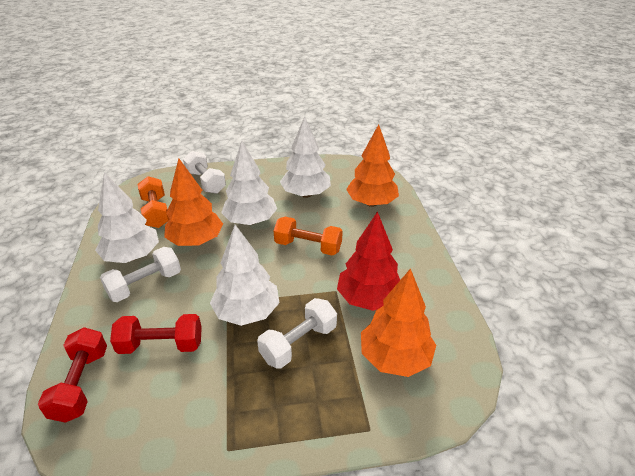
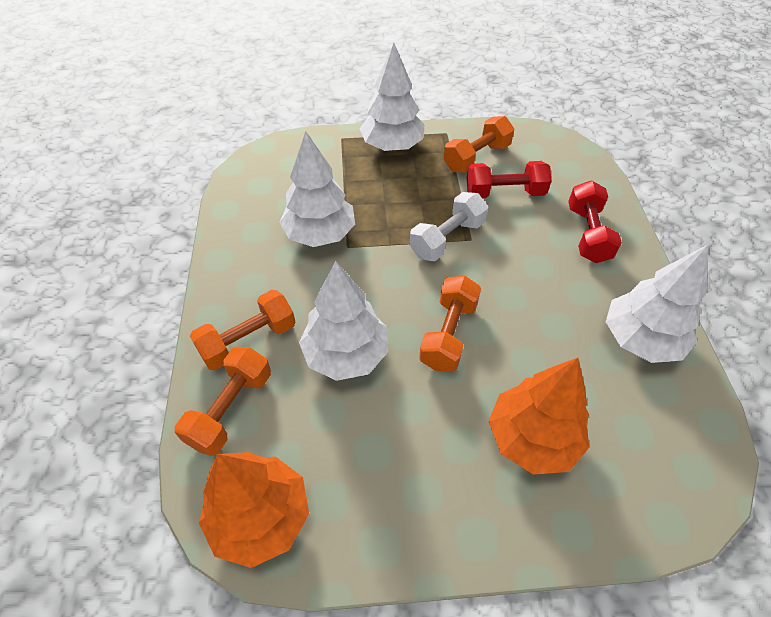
orange dumbbell: [138,176,169,228] [274,217,343,256] = 2 -> [175,347,271,456] [190,290,296,370] [419,276,481,371] [444,116,515,173] = 4
orange tree: [164,158,223,246] [346,124,399,207] [361,268,436,377] = 3 -> [199,452,309,568] [489,358,589,475] = 2
red tree: [337,211,400,311] = 1 -> none = 0
white dumbbell: [100,247,181,302] [183,151,226,194] [257,298,337,369] = 3 -> [410,192,488,261] = 1

